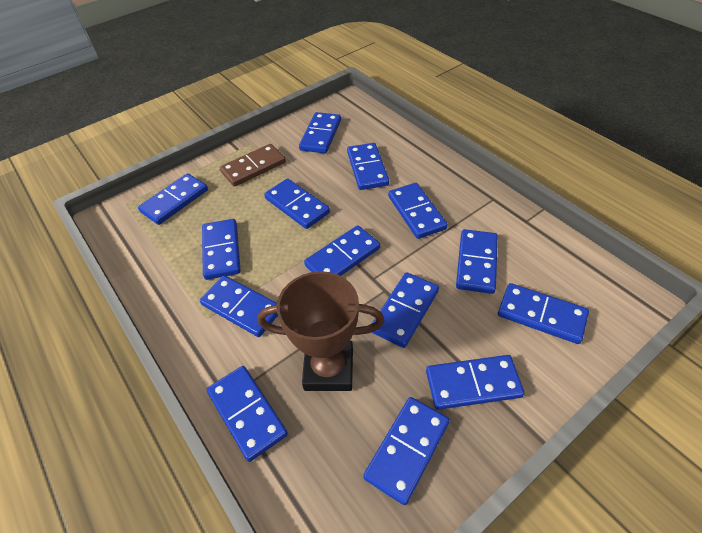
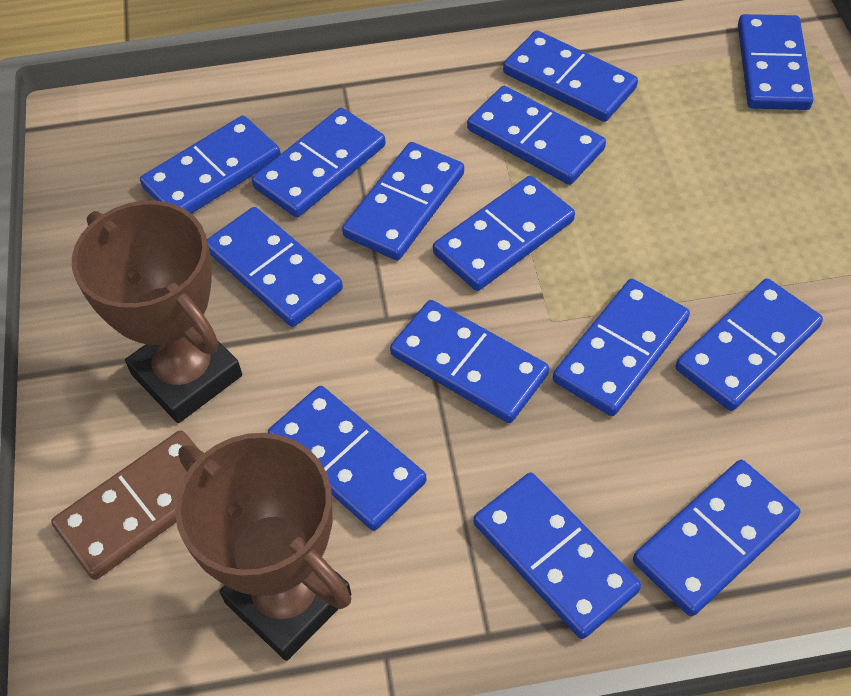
brown trophy: [257,271,384,391] = 1 -> [72,201,242,423] [175,433,351,661] = 2

